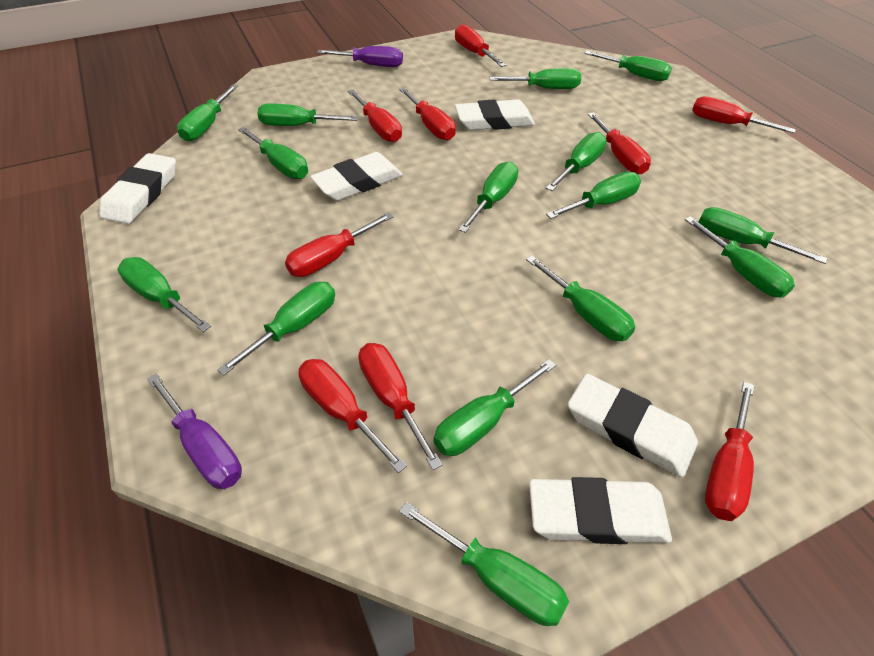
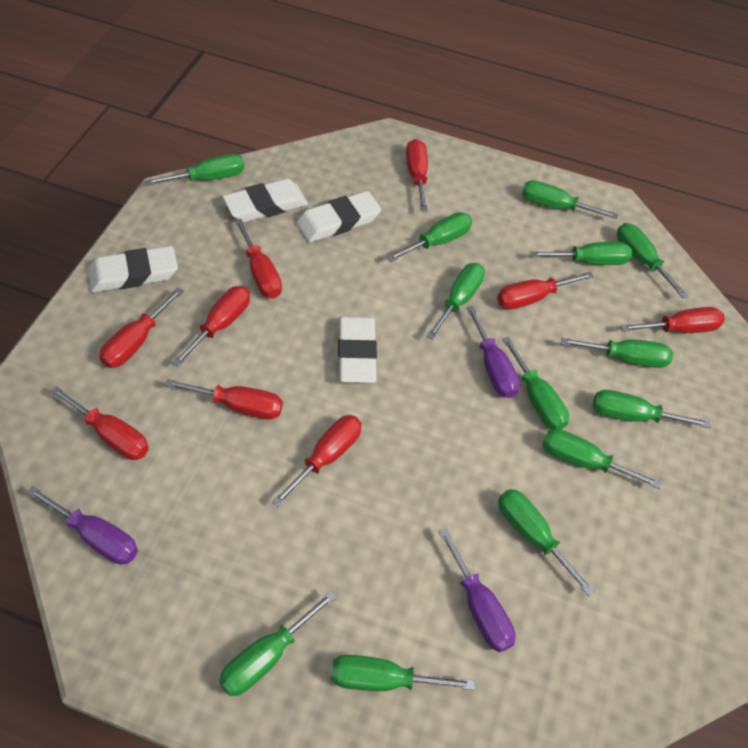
green screwdriver: [118,257,211,332] [177,85,238,141] [217,282,335,376] [238,127,308,179] [258,103,358,126] [399,502,569,626] [434,359,556,456] [458,162,518,233] [490,68,581,89] [526,256,635,341] [546,132,607,191] [546,172,641,219] [584,51,672,81] [685,216,795,298] [698,207,828,264] = 15 -> [145,154,244,186] [219,590,337,696] [331,655,475,691] [386,212,472,262] [426,263,485,340] [498,489,595,596] [502,337,569,429] [522,180,619,219] [530,242,632,265] [542,429,662,489] [561,338,673,368] [593,390,710,428] [617,223,688,298] = 13
purple screwdriver: [147,373,242,489] [317,46,403,67] = 2 -> [26,486,138,564] [438,528,516,652] [466,306,520,398] = 3
white eraser: [99,153,176,224] [310,152,403,201] [455,99,535,131] [529,477,672,544] [568,374,698,477] = 5 -> [88,246,178,292] [223,179,308,222] [297,191,381,242] [338,316,377,383] = 4

